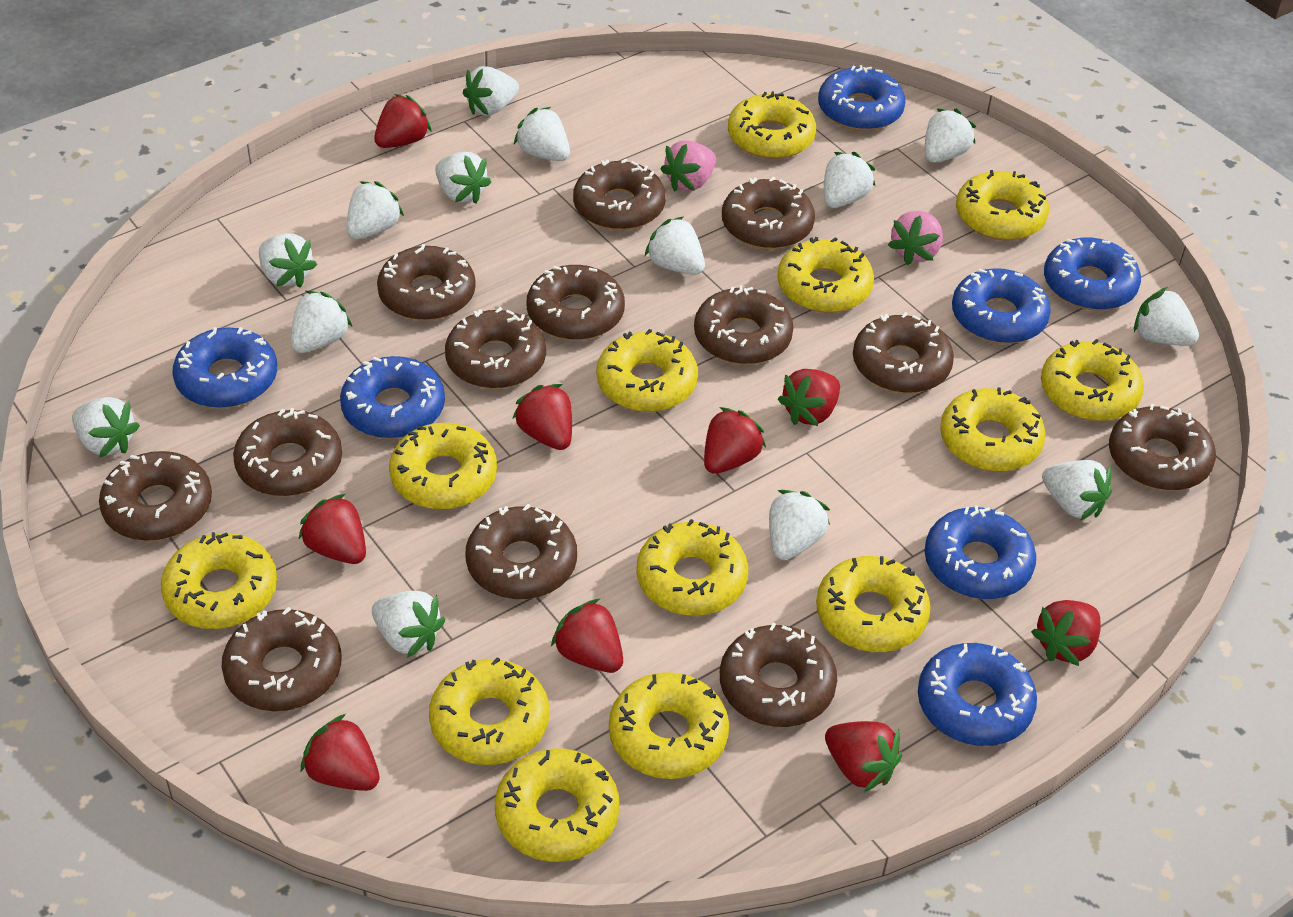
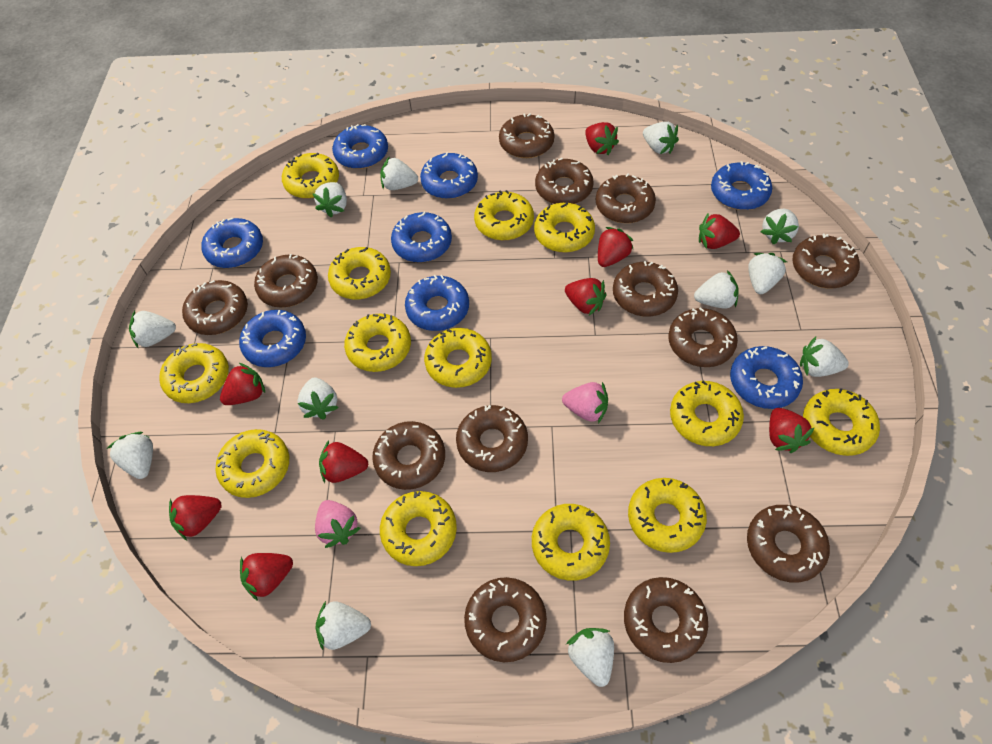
blue donut: [173,327,277,408] [340,356,445,439] [818,65,906,131] [918,643,1037,746] [925,505,1036,599] [952,268,1051,344] [1044,237,1141,311] = 7 -> [201,218,263,268] [239,310,306,367] [332,124,388,169] [391,212,452,262] [405,275,469,331] [420,152,478,199] [711,161,772,210] [730,346,803,409] = 8
white strawberry: [72,397,140,457] [259,233,317,288] [291,291,352,353] [347,181,404,239] [372,591,445,658] [435,152,491,204] [463,66,519,116] [514,107,570,161] [645,216,705,275] [769,490,830,560] [824,152,875,208] [925,109,976,163] [1042,460,1112,520] [1134,287,1199,346] = 14 -> [107,432,153,479] [129,311,176,348] [298,378,339,420] [313,182,347,217] [316,601,371,650] [380,156,418,190] [566,628,614,687] [643,122,679,154] [694,270,739,309] [748,253,787,294] [761,209,799,244] [800,336,849,377] = 12

